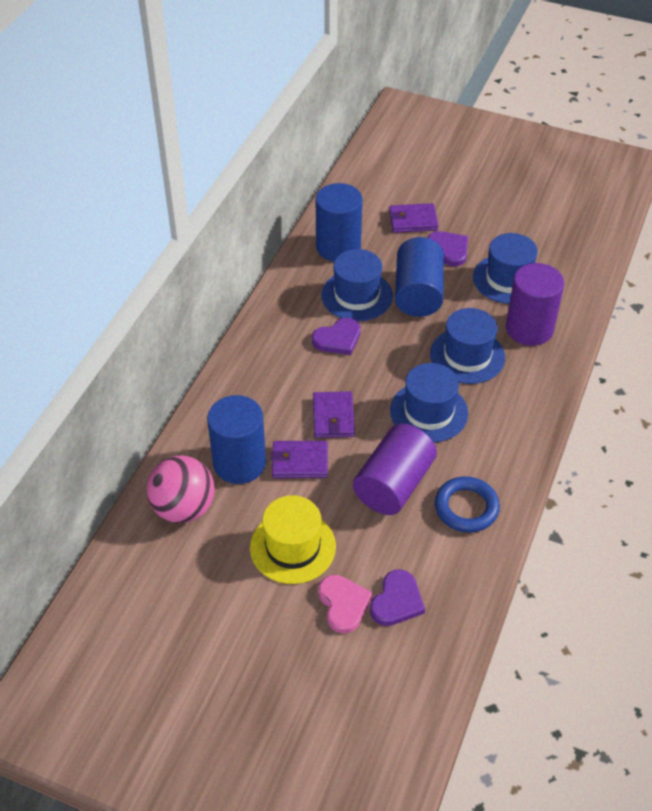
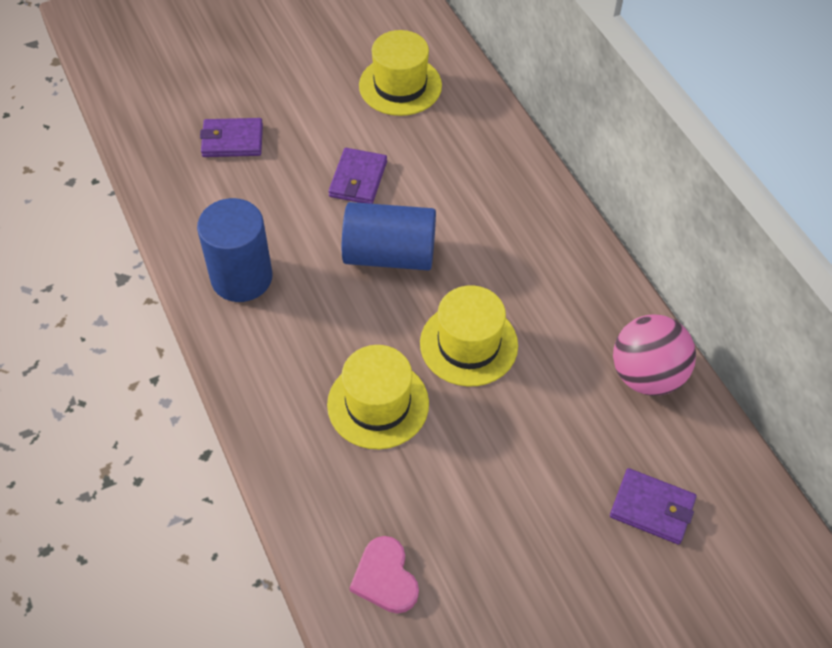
blue cylinder: [207,395,266,484] [316,183,363,262] [395,237,444,317] = 3 -> [197,198,273,302] [342,202,436,271] = 2
blue hat: [321,249,393,321] [390,363,468,443] [430,308,505,384] [473,233,538,304] = 4 -> none = 0
blue ring: [435,476,500,533] = 1 -> none = 0
purple cylinder: [353,423,437,515] [506,263,564,346] = 2 -> none = 0
purple heart: [312,318,361,355] [370,569,425,626] [427,231,468,266] = 3 -> none = 0
yellow hat: [250,495,336,584] = 1 -> [327,345,429,449] [359,30,442,116] [420,285,518,387] = 3

